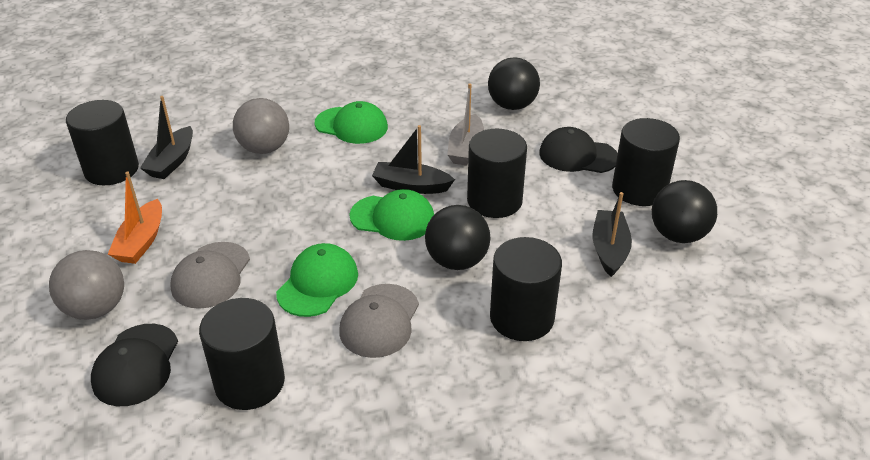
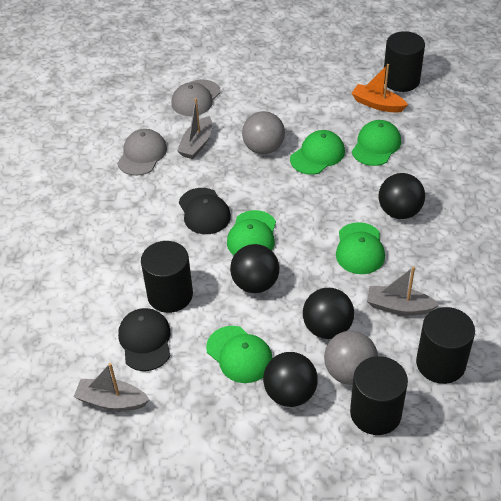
black ball: [425,205,490,270] [488,57,540,110] [652,180,717,243] = 3 -> [230,244,279,293] [263,352,318,407] [303,288,354,339] [379,173,425,219] = 4
black boat: [140,96,193,179] [372,125,455,194] [592,192,632,277] = 3 -> none = 0
black cylinder: [66,100,139,185] [199,298,285,410] [467,129,527,218] [490,237,562,341] [612,118,680,206] = 5 -> [141,241,193,313] [350,356,408,435] [384,31,425,92] [416,307,475,384] = 4
green cap: [276,243,358,317] [314,101,388,144] [349,189,434,241] = 3 -> [206,326,273,383] [227,210,276,255] [290,130,345,175] [336,222,385,274] [352,120,401,166] = 5
grey boat: [447,83,484,166] = 1 -> [74,363,150,411] [177,98,212,159] [367,266,439,315] = 3

